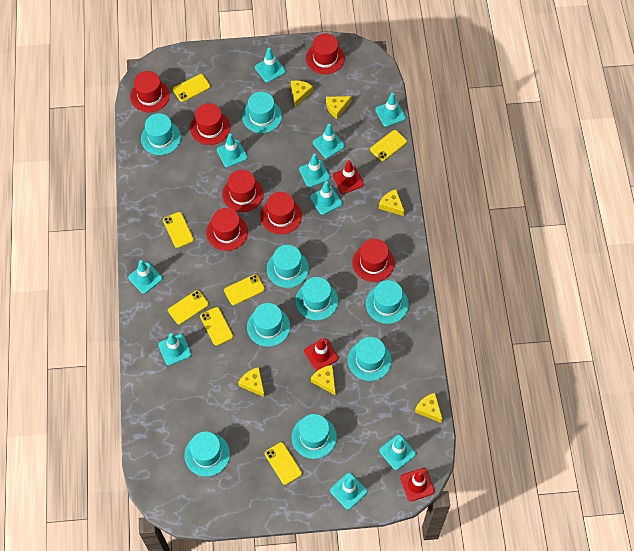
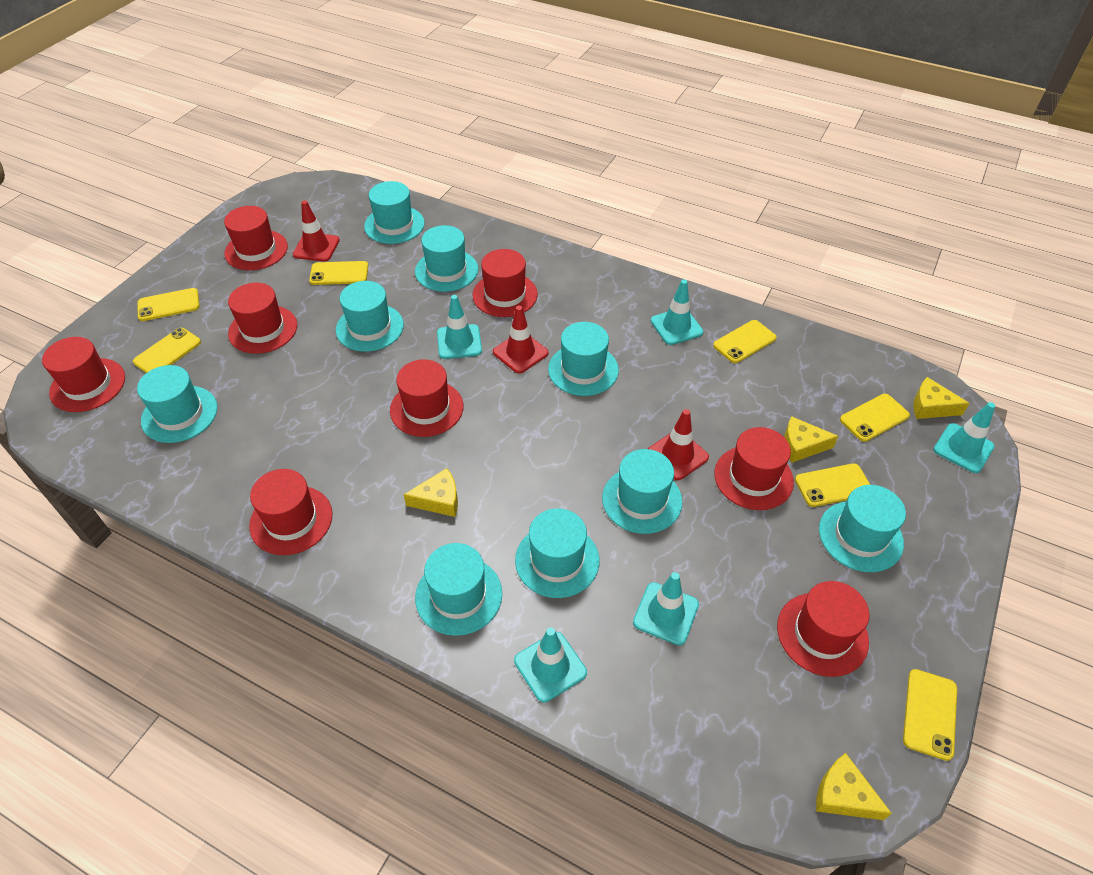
red hat: [130,71,170,112] [190,103,230,145] [206,208,248,251] [222,170,263,212] [260,192,302,234] [306,33,345,74] [352,239,395,282] = 7 -> [42,337,125,412] [224,206,288,270] [228,283,297,354] [249,469,332,555] [390,359,463,437] [473,249,538,317] [714,427,794,510] [777,581,869,677] = 8
turquoise traffic cone: [128,260,163,294] [158,333,191,365] [217,133,248,167] [255,48,286,82] [299,154,330,187] [310,181,342,215] [313,124,345,158] [330,473,367,509] [375,93,406,127] [379,435,416,470] = 10 -> [437,295,482,359] [514,627,587,702] [633,572,699,645] [651,279,703,345] [934,402,995,473] = 5
yellow cheese: [238,367,265,397] [291,80,313,107] [311,365,335,395] [326,96,352,119] [379,189,405,216] [415,393,443,423] = 6 -> [404,468,458,517] [784,416,838,463] [816,753,892,820] [913,377,970,419] = 4

